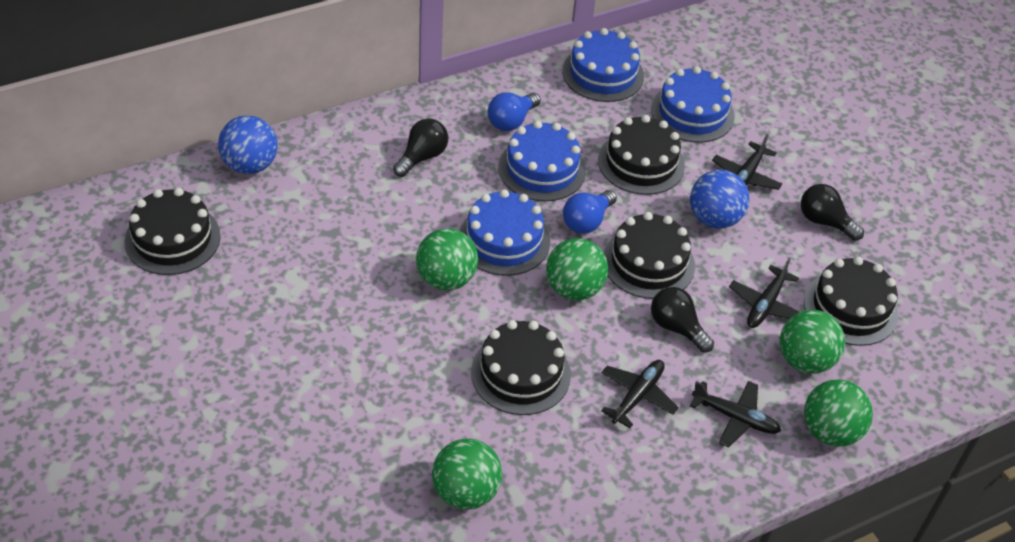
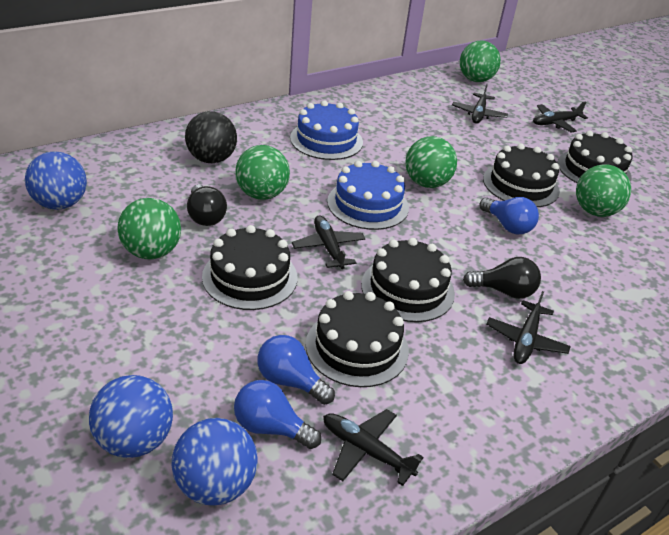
black ball: none = 0 -> [185,111,237,163] = 1
black light bulb: [393,118,448,177] [651,287,714,353] [801,184,864,241] = 3 -> [187,184,227,226] [463,257,541,299] = 2
black plane: [601,360,679,428] [690,381,781,447] [712,134,782,190] [729,259,800,328] = 4 -> [292,215,365,269] [323,409,424,486] [452,84,508,124] [486,291,571,364] [533,102,588,133] = 5
blue ball: [218,115,278,174] [690,170,749,229] = 2 -> [25,152,87,210] [89,375,173,458] [171,418,257,506] = 3
blue cake: [460,189,550,276] [498,121,586,201] [562,28,644,102] [651,66,735,143] = 4 -> [290,100,363,160] [327,161,409,230] = 2
blue light bulb: [488,92,541,131] [563,190,617,233] = 2 -> [234,380,321,449] [258,335,335,405] [479,197,539,234] = 3

